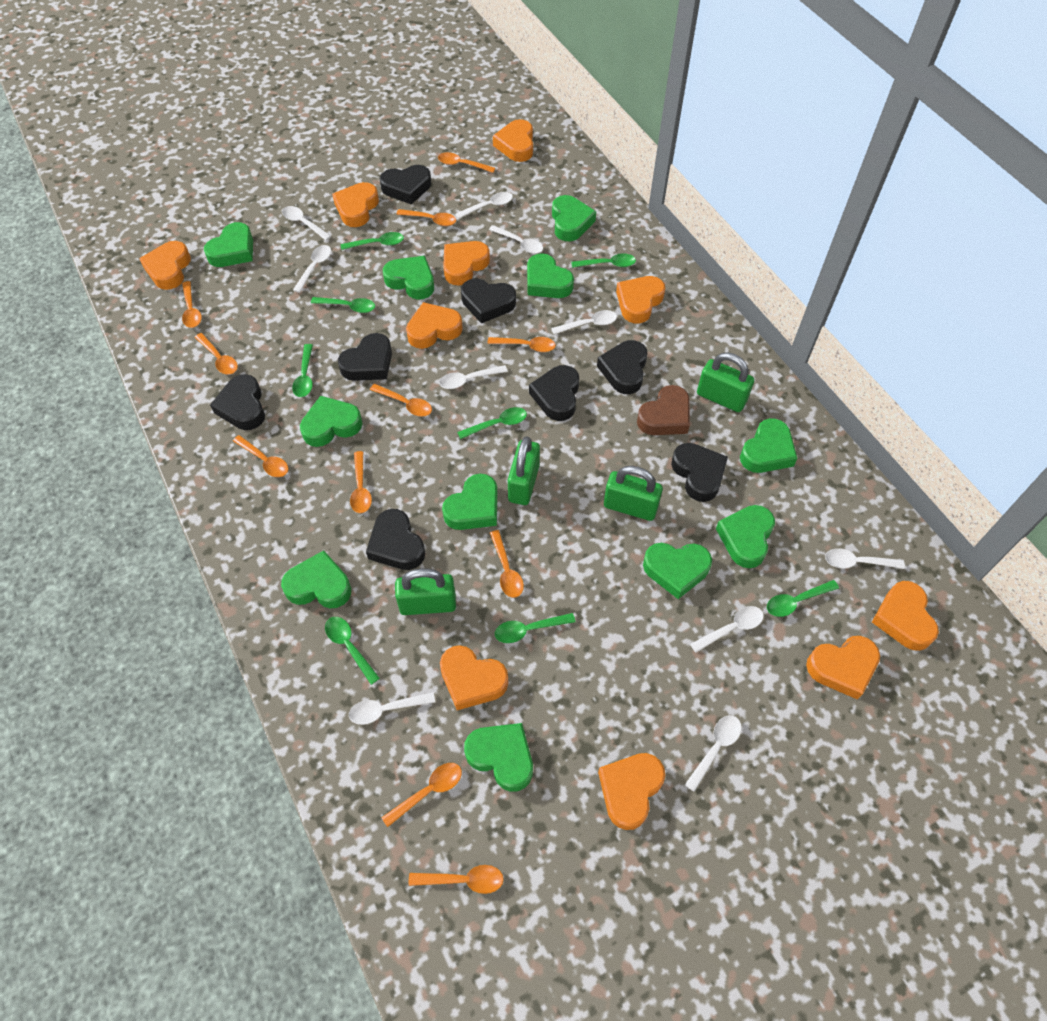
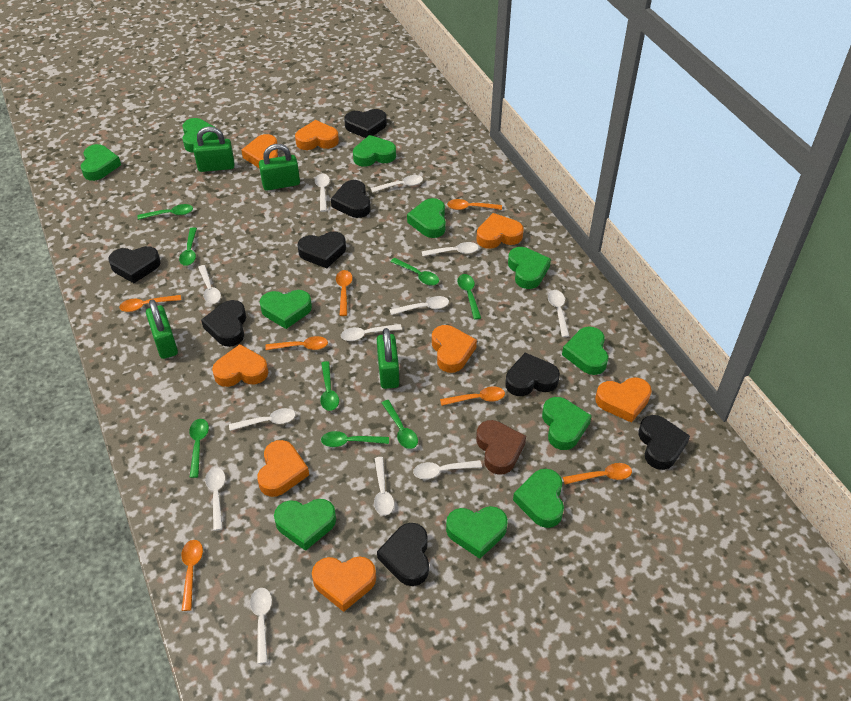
orange heart: [139,241,191,290] [332,182,379,227] [406,302,463,349] [440,645,509,710] [443,241,490,286] [493,119,533,162] [598,753,665,830] [616,276,665,323] [806,636,880,700] [872,581,939,651] = 10 -> [212,344,268,387] [242,134,278,168] [257,440,309,497] [295,120,339,150] [312,556,376,612] [432,325,477,373] [476,213,524,249] [595,377,652,423] = 8
orange spoon: [182,281,202,328] [195,333,238,375] [233,435,288,477] [350,451,372,513] [370,384,432,417] [381,763,462,827] [396,209,456,226] [409,865,504,894] [438,152,495,173] [487,337,556,352] [490,530,524,598] = 11 -> [119,295,181,312] [181,540,203,611] [265,336,328,350] [336,270,353,316] [440,387,505,406] [447,199,502,210] [563,463,632,484] = 7
white spoon: [282,206,331,240] [293,245,331,293] [349,692,435,725] [439,365,508,389] [455,192,513,219] [489,225,543,254] [551,310,617,334] [685,715,742,792] [690,606,763,653] [825,548,905,569] = 10 -> [198,265,221,304] [205,467,225,531] [229,408,296,431] [250,588,272,664] [315,174,330,212] [341,324,402,341] [371,175,423,193] [374,457,394,516] [390,296,449,315] [413,460,482,479] [422,242,479,256] [548,290,569,337] = 12

